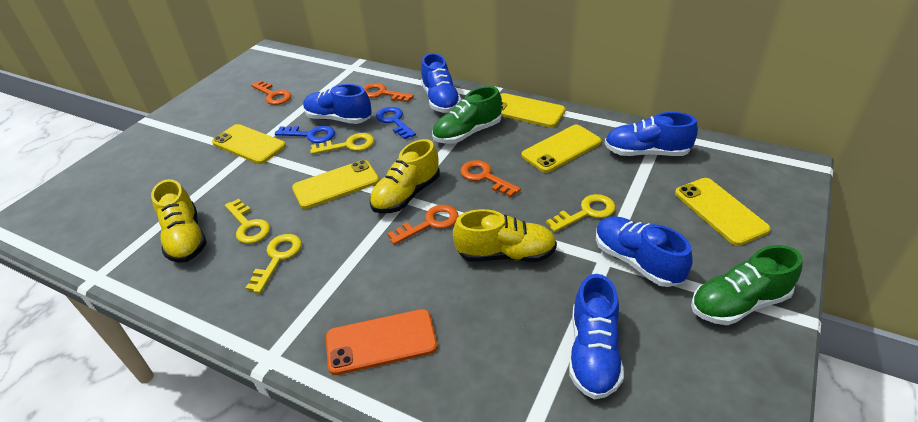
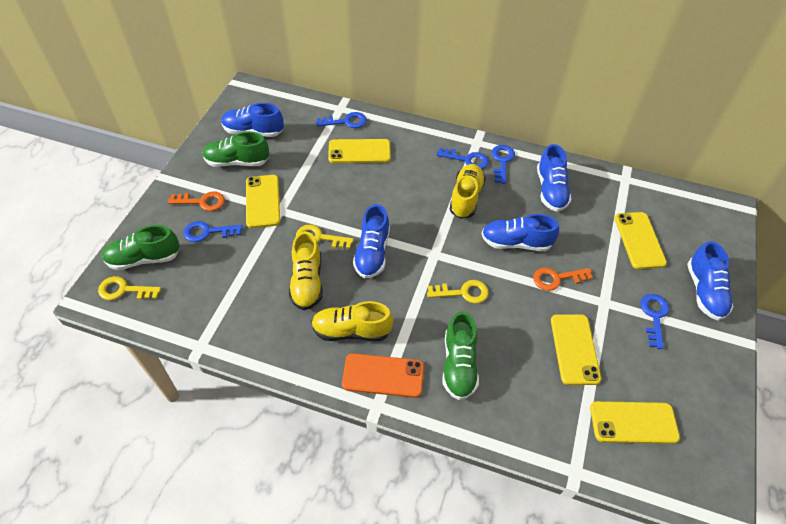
blue key: [275,126,335,143] [376,107,416,139] = 2 -> [183,221,243,242] [316,112,367,128] [436,147,489,169] [492,145,515,184] [640,294,669,349] = 5
green shoe: [432,86,502,144] [691,245,803,325] = 2 -> [102,225,180,270] [203,132,269,167] [442,311,479,400] = 3
orange key: [251,80,291,105] [363,83,414,102] [387,205,459,245] [460,160,521,197] = 4 -> [168,192,225,211] [533,268,593,291] = 2
yellow key: [225,199,270,244] [246,234,302,293] [310,133,374,154] [546,194,616,232] = 4 -> [98,276,161,300] [296,224,354,249] [427,280,489,304] = 3

